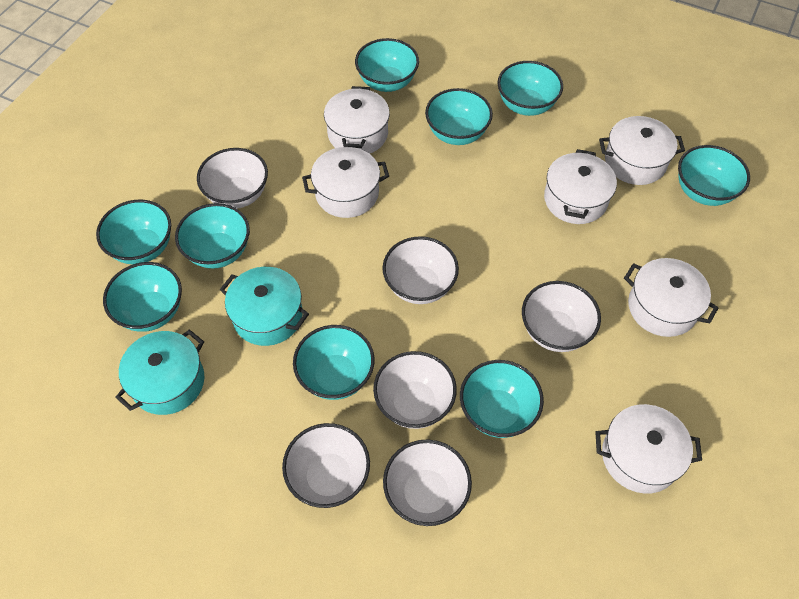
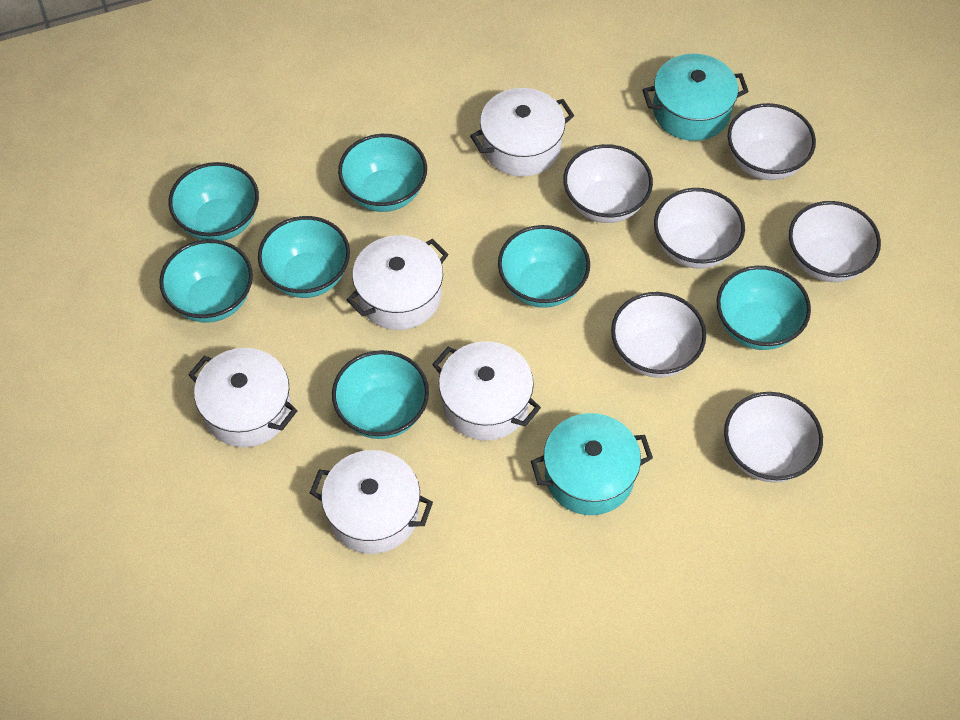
turquoise bowl: [96,200,171,265] [103,262,182,332] [175,203,250,269] [293,325,375,400] [355,38,419,92] [425,88,493,145] [460,360,544,438] [497,61,563,116] [678,145,750,206] = 9 -> [159,239,253,323] [169,162,259,241] [258,216,350,298] [332,350,429,439] [338,134,427,212] [498,225,590,308] [717,266,811,350] = 7
white pot: [302,147,389,218] [324,86,390,154] [544,149,617,224] [595,404,702,494] [599,116,685,185] [624,258,719,337] = 6 -> [188,348,298,447] [310,450,433,554] [347,235,449,330] [432,341,541,441] [470,88,574,176] = 5

